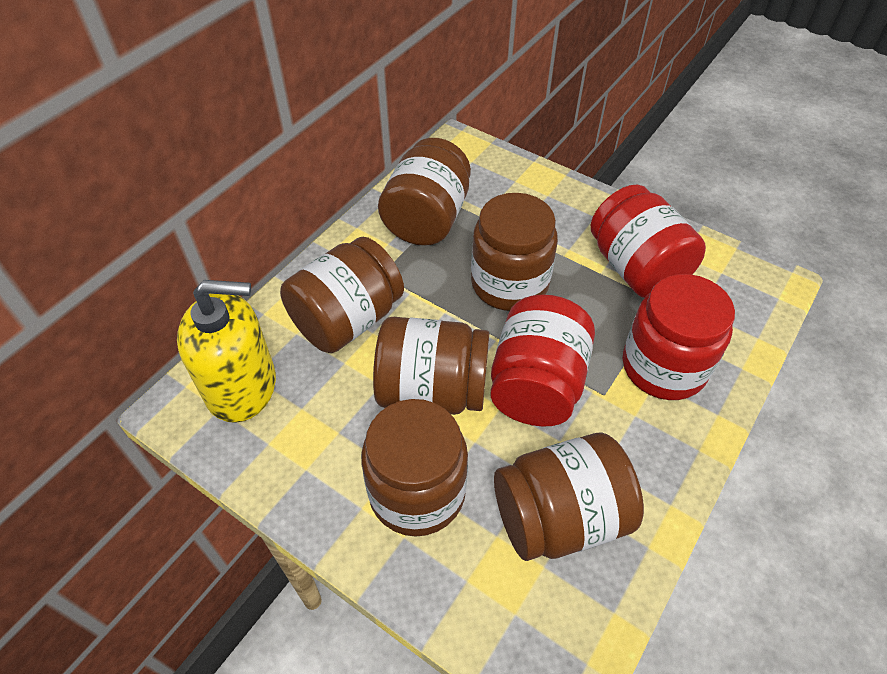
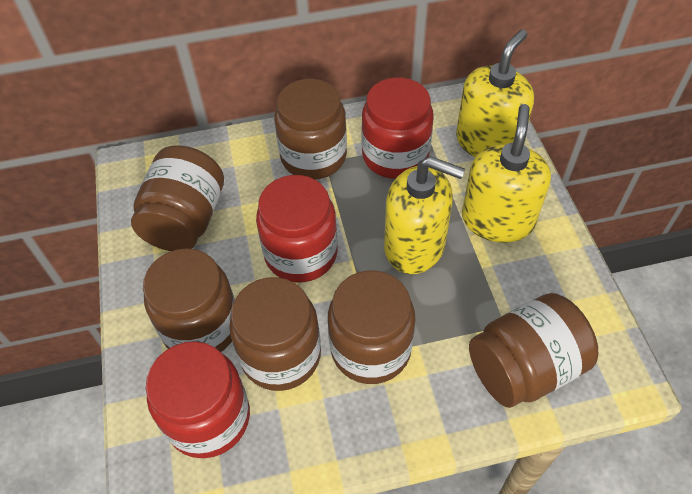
yellow soap dispenser: [177,280,276,423] = 1 -> [384,156,465,274] [456,29,534,157] [462,104,551,243] = 3

